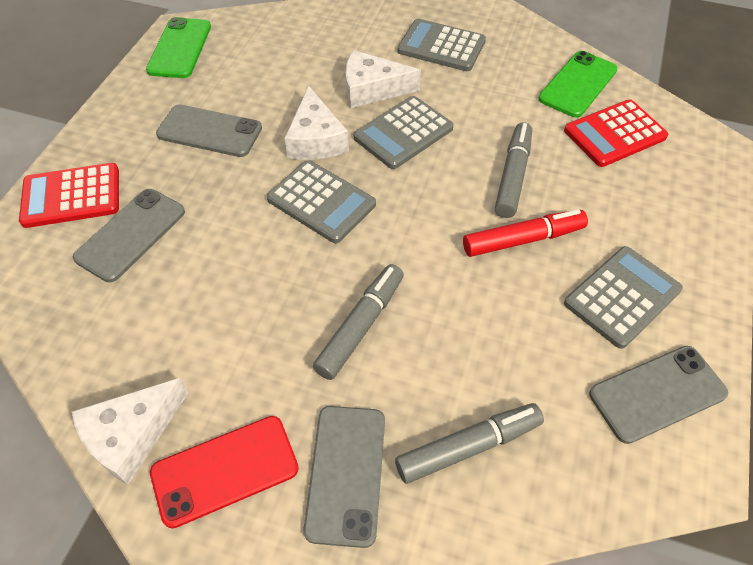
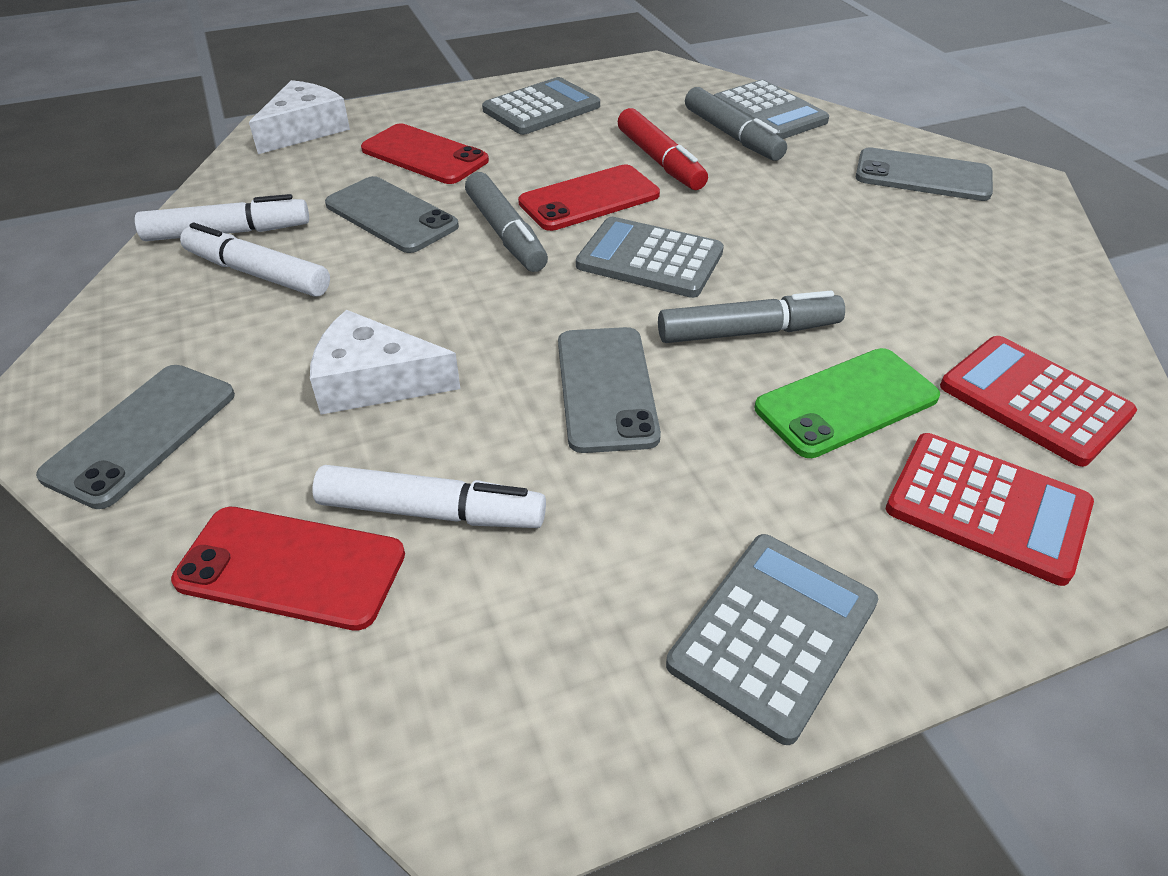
green phone: [146,17,211,78] [538,51,618,118] = 2 -> [755,348,940,458] = 1
red phone: [150,416,299,529] = 1 -> [171,507,405,631] [361,124,489,184] [518,165,660,231] = 3
white cheese: [72,378,188,485] [284,86,349,160] [345,50,421,108] = 3 -> [249,80,350,154] [310,310,461,415] = 2
white marker: none = 0 -> [135,194,309,241] [180,223,330,297] [313,465,546,528] = 3

